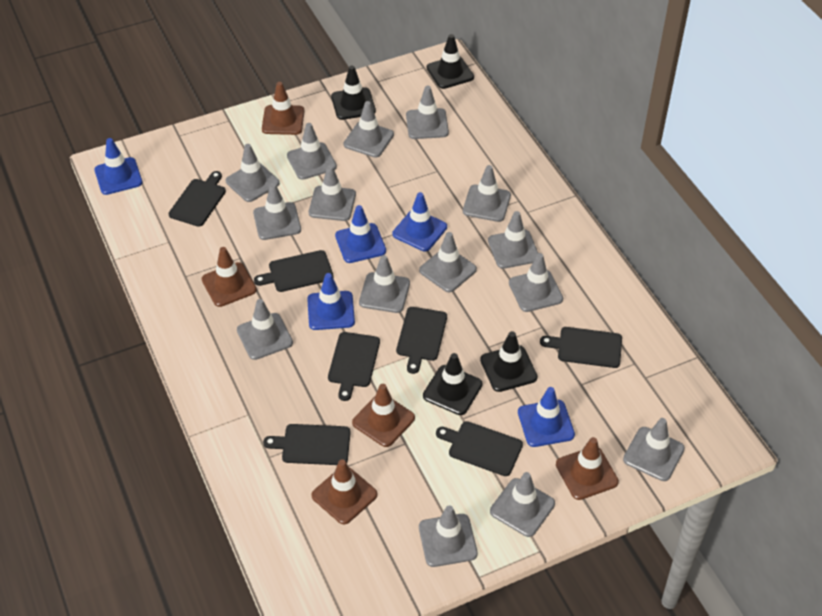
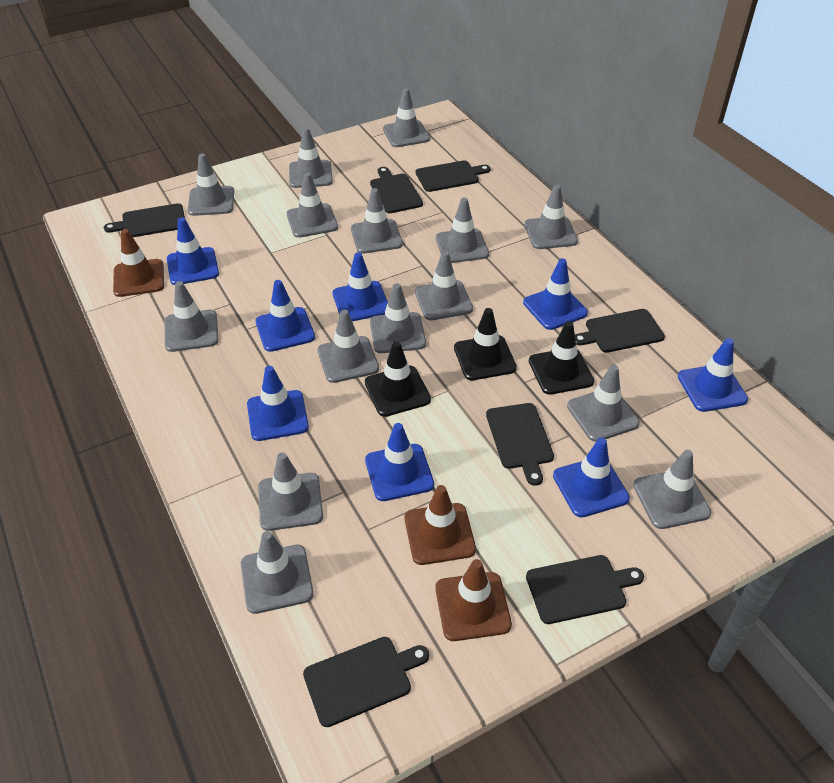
black traffic cone: [331,65,376,120] [423,353,483,415] [426,34,474,89] [480,331,538,392] = 4 -> [365,341,431,417] [454,308,517,380] [529,321,594,395] = 3
blue traffic cone: [94,138,143,195] [307,273,355,330] [335,205,386,263] [392,192,447,251] [518,387,575,447] = 5 -> [167,218,219,285] [247,366,309,441] [255,280,315,352] [333,252,388,321] [365,423,434,501] [523,258,588,330] [553,438,630,518] [678,338,748,412] = 8
brown traffic cone: [202,247,257,307] [262,82,305,135] [311,459,378,524] [352,384,415,447] [556,437,619,500] = 5 -> [113,229,164,297] [405,485,476,565] [435,559,512,641] = 3

